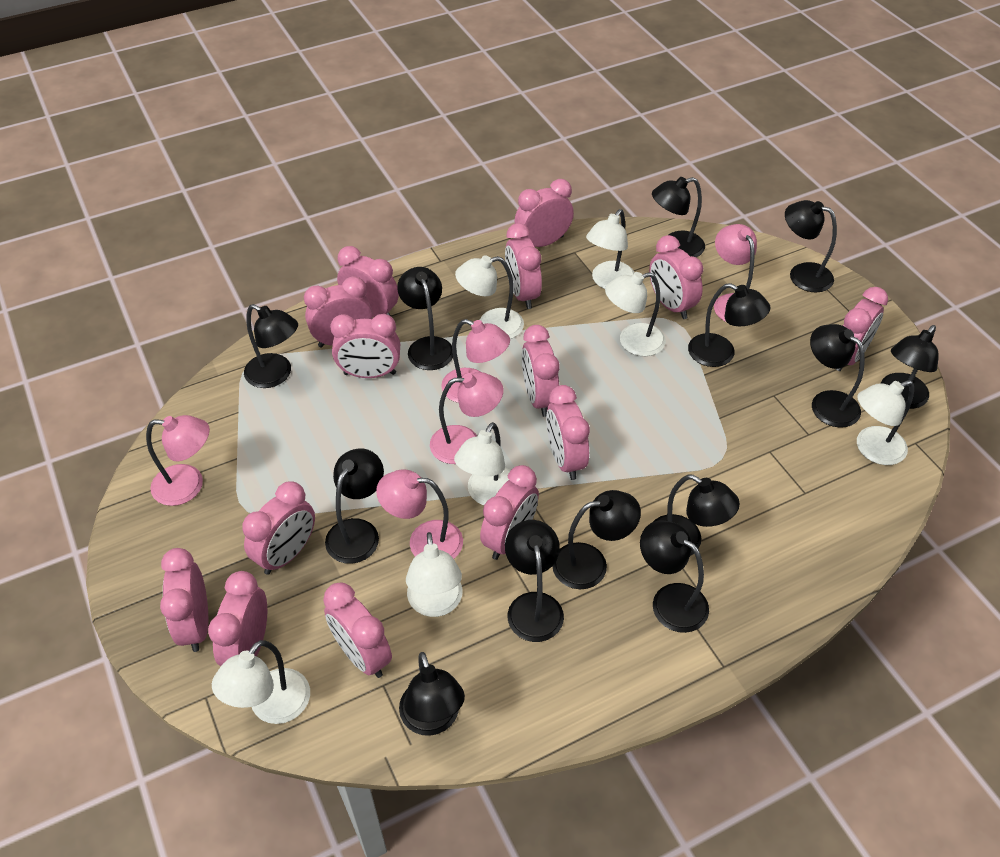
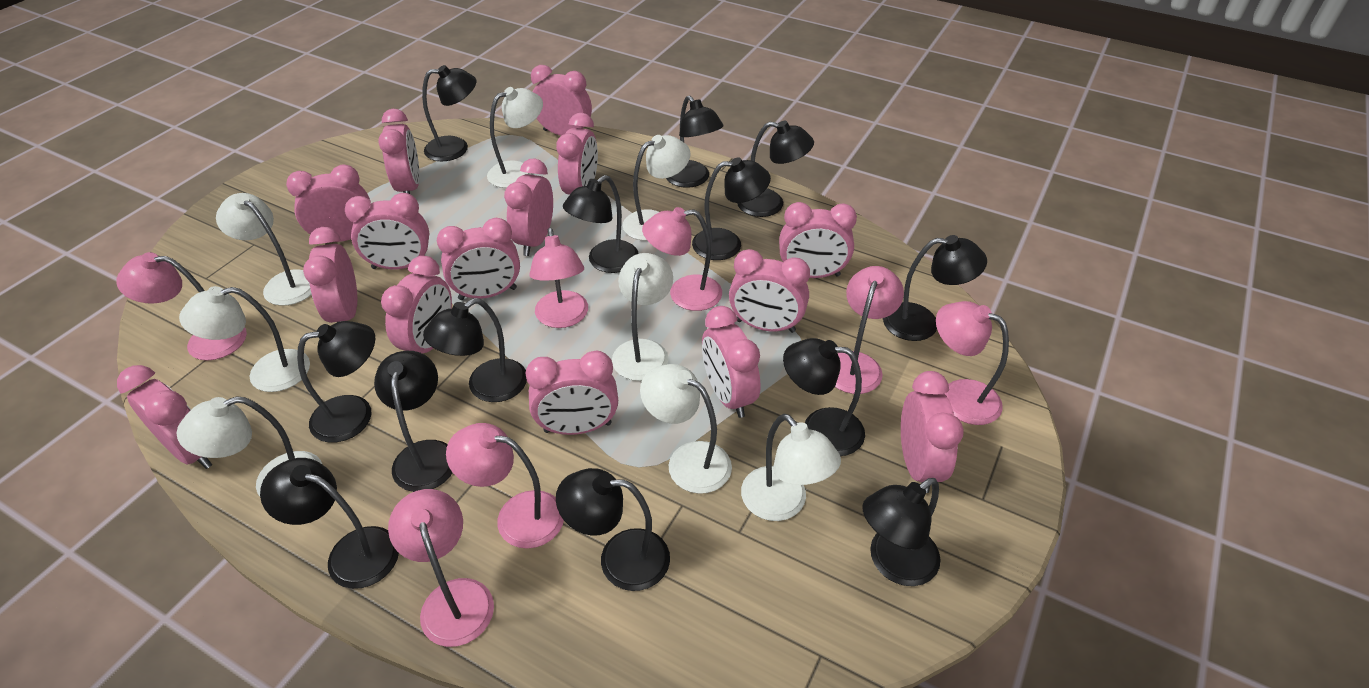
pink clock: [160,548,208,652] [208,571,267,666] [242,481,315,575] [304,276,373,348] [323,583,392,678] [330,314,400,378] [337,246,399,317] [480,465,539,560] [505,223,542,309] [515,179,574,247] [522,325,559,417] [546,385,590,480] [649,235,703,319] [836,287,888,371] = 14 -> [117,365,212,469] [286,165,370,242] [303,227,357,323] [345,193,429,269] [378,109,420,194] [381,256,452,353] [437,218,520,300] [504,158,553,256] [525,351,618,435] [531,65,592,136] [556,113,598,195] [702,306,761,418] [729,249,810,333] [779,202,857,278] [901,371,964,493] = 15
pink lamp: [146,415,210,506] [376,469,463,559] [430,372,503,464] [441,319,510,403] [714,224,757,322] = 5 -> [116,252,247,361] [388,489,494,647] [446,423,564,549] [529,228,588,328] [642,207,722,311] [835,266,904,394] [936,301,1009,425] = 7
white lamp: [212,640,310,724] [406,532,462,617] [454,422,511,505] [455,255,524,339] [586,209,635,289] [605,272,666,356] [857,380,914,465] = 7 -> [177,396,322,496] [179,286,310,392] [216,193,312,306] [487,87,543,188] [612,253,673,381] [622,135,690,241] [640,364,732,494] [741,414,841,521] = 8

